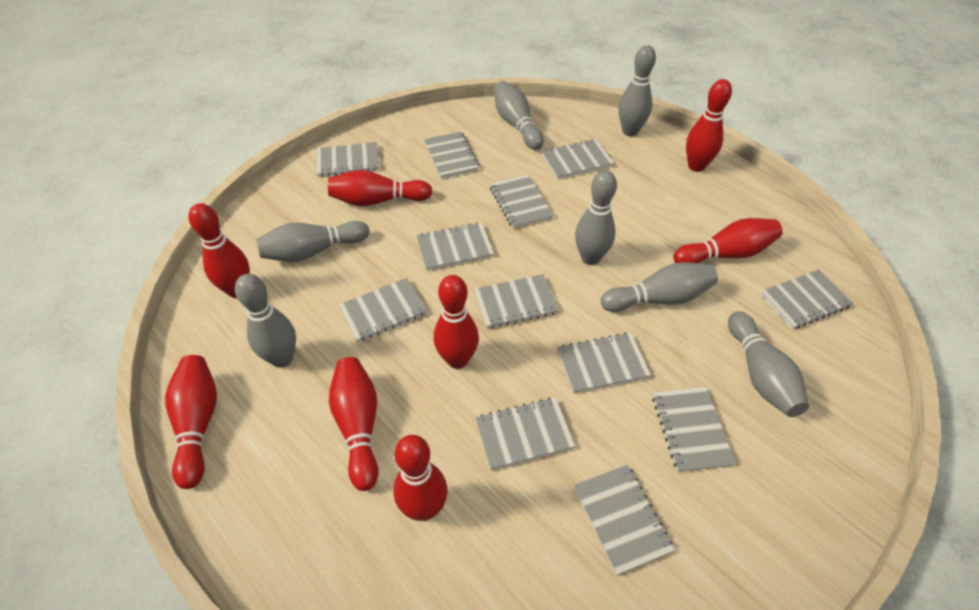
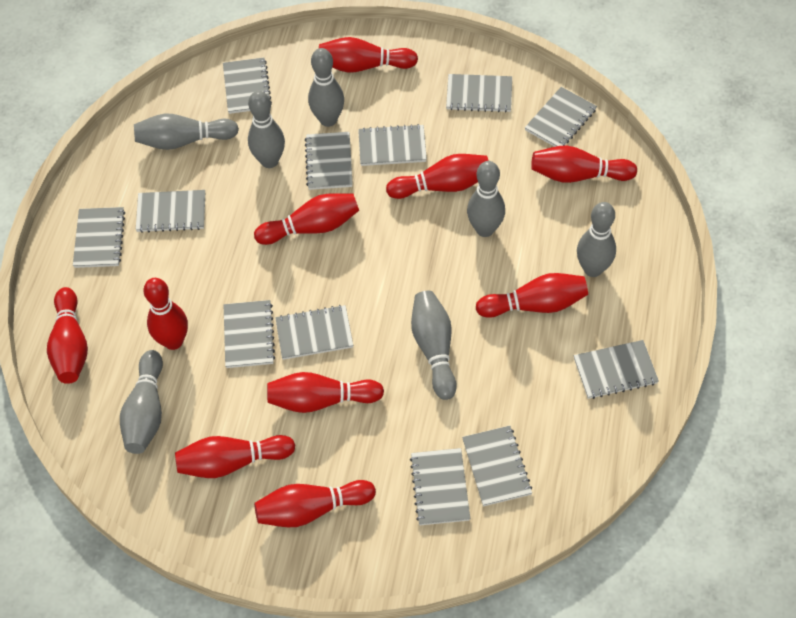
red bowling pin: [165,355,217,489] [188,203,250,298] [328,170,432,206] [329,357,378,491] [393,435,448,521] [434,275,479,369] [673,218,782,263] [686,79,732,172] = 8 -> [47,287,88,384] [144,278,188,350] [175,435,295,478] [254,193,359,245] [254,480,376,527] [267,372,384,413] [319,37,418,72] [386,154,489,199] [476,273,588,318] [531,145,637,183] = 10

